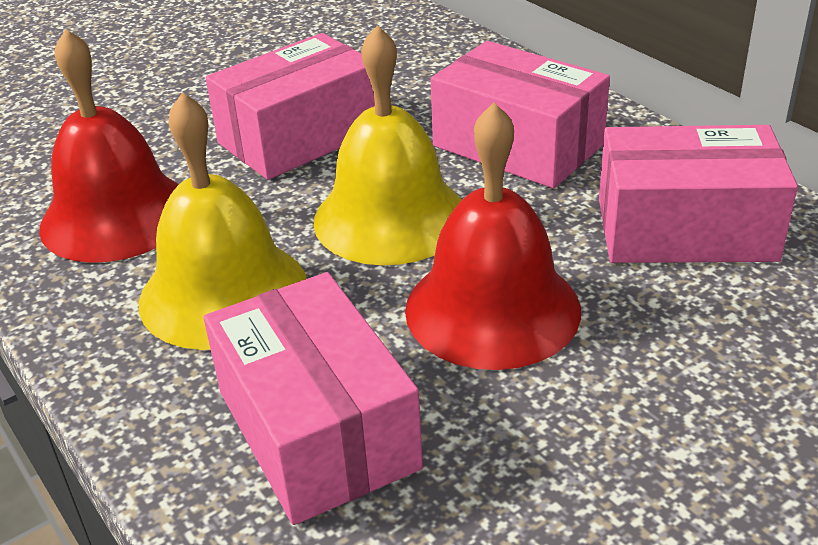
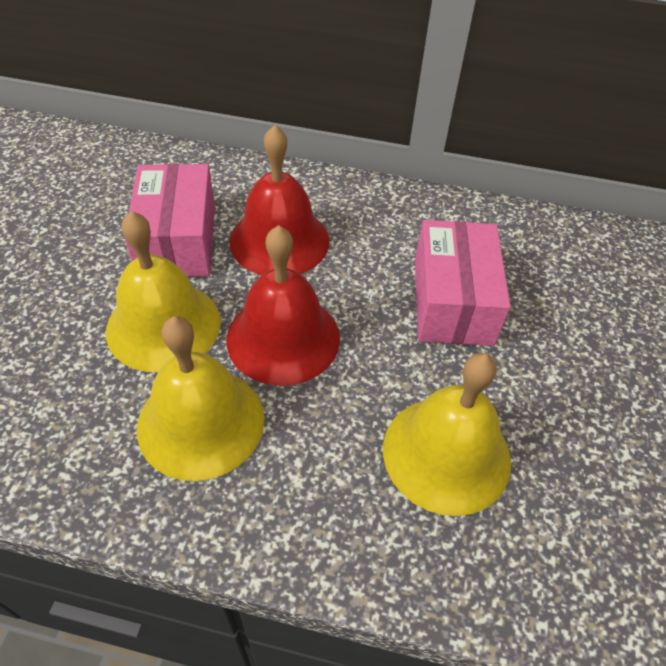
pink box: [204,272,423,525] [206,33,375,180] [430,41,610,188] [599,125,798,263] = 4 -> [124,164,215,277] [415,220,511,346] = 2
yellow bell: [139,92,307,350] [313,25,462,265] = 2 -> [106,211,221,372] [137,316,264,481] [383,353,511,516] = 3

